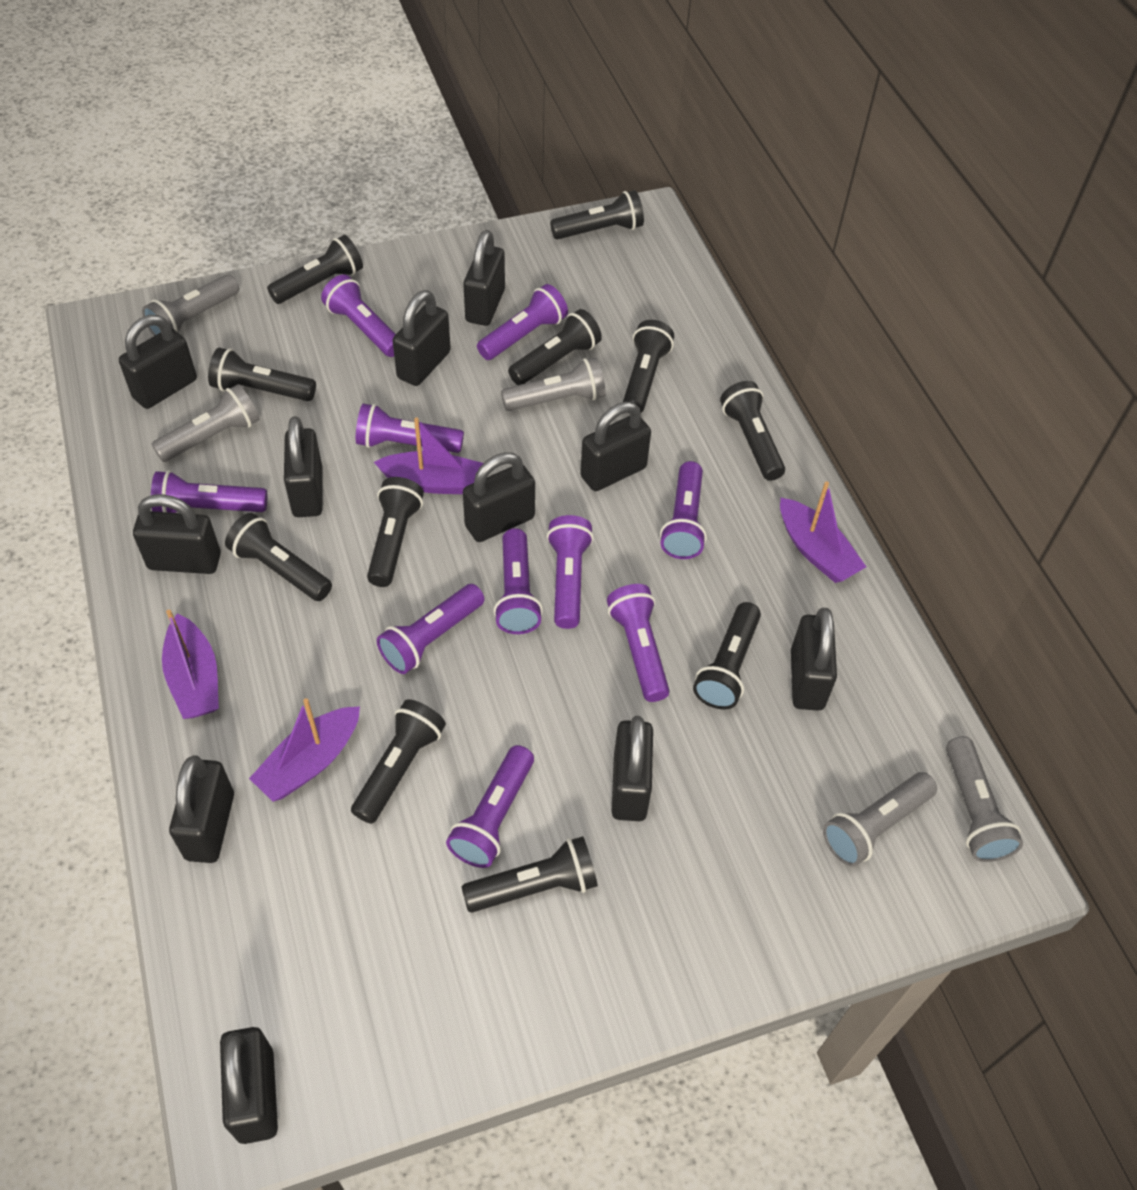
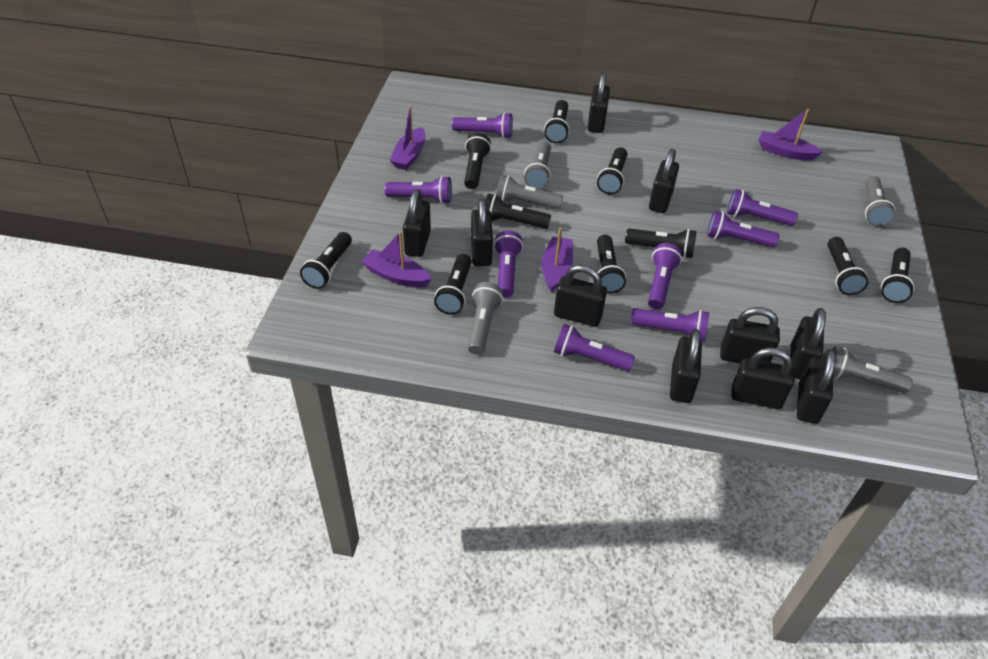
black flashlight: [208,348,316,401] [225,513,332,601] [267,235,363,304] [351,699,446,824] [367,477,424,587] [461,836,598,913] [508,309,602,385] [550,190,644,240] [623,320,674,413] [693,602,761,709] [720,381,785,481] = 11 -> [300,232,352,289] [434,254,472,315] [464,133,491,189] [486,194,551,229] [544,100,570,143] [597,147,627,195] [597,235,626,294] [625,229,697,258] [827,237,868,295] [881,248,915,303] = 10
black padlock: [119,315,197,409] [133,494,221,574] [169,755,234,863] [220,1027,278,1144] [284,416,323,517] [393,290,451,386] [463,230,505,326] [463,452,535,542] [580,402,651,491] [611,716,653,821] [791,608,837,711] = 11 -> [403,189,431,257] [471,198,493,266] [554,265,607,327] [587,73,610,133] [649,149,679,213] [670,329,702,403] [720,307,780,363] [731,347,794,409] [790,308,826,379] [797,349,836,424] = 10
purple flashlight: [151,470,267,513] [321,275,396,357] [356,404,464,453] [377,584,485,674] [446,745,534,868] [477,284,568,360] [494,528,543,634] [547,515,594,629] [607,584,670,702] [660,461,707,559] = 10 -> [385,176,452,204] [452,112,513,138] [494,230,523,298] [554,324,635,371] [631,308,710,342] [648,243,682,309] [707,211,780,248] [727,189,798,226] = 8

